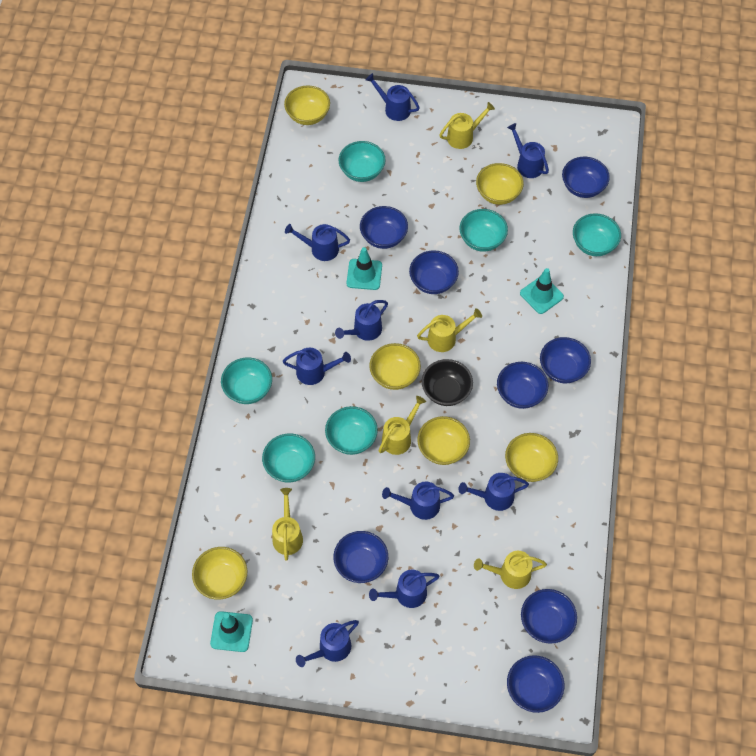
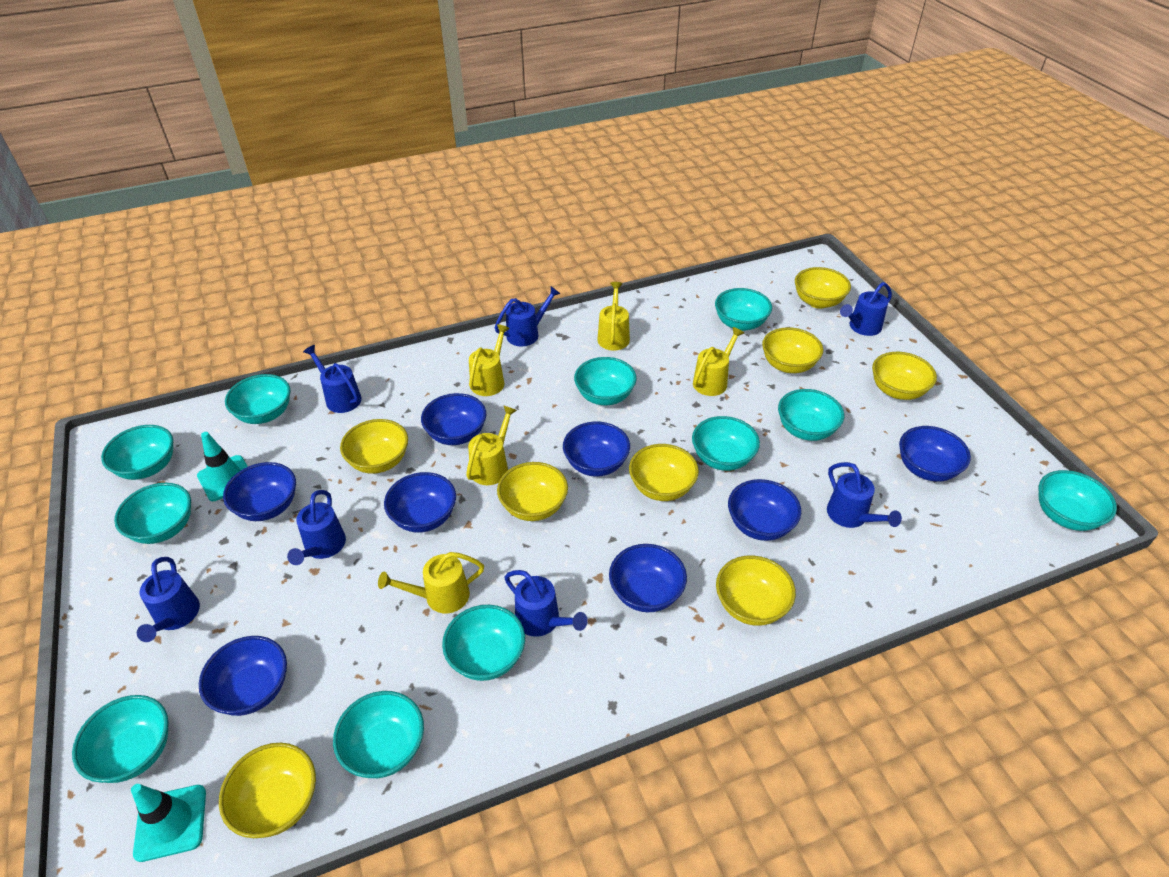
black bowl: [422,359,473,406] = 1 -> none = 0
blue watering can: [283,348,351,385] [285,224,350,261] [296,620,359,667] [335,300,388,341] [366,73,420,121] [369,570,439,608] [382,482,454,520] [459,473,529,511] [507,123,549,178] = 9 -> [137,557,200,642] [287,490,346,565] [303,345,362,413] [495,286,560,346] [504,570,588,637] [827,462,902,528] [840,282,892,336] = 7
turquoise bowl: [221,357,272,404] [262,434,315,483] [325,406,378,455] [339,141,386,182] [459,209,508,252] [573,213,621,256] = 6 -> [72,695,169,783] [101,425,173,480] [114,483,191,544] [225,374,291,424] [333,691,424,778] [442,605,525,681] [574,357,637,405] [692,416,760,471] [715,288,772,331] [778,389,844,441] [1039,470,1117,531] = 11
turquoise traffic cone: [210,611,253,652] [347,247,382,290] [520,268,564,314] = 3 -> [131,784,206,862] [197,432,248,501] = 2
yellow bowl: [192,547,247,600] [284,85,330,125] [369,343,421,390] [417,416,470,465] [476,163,524,205] [505,433,558,482] = 6 -> [219,743,316,838] [340,419,408,474] [497,462,568,521] [629,444,699,501] [716,555,796,626] [762,327,823,373] [795,267,851,309] [872,352,937,400] = 8

